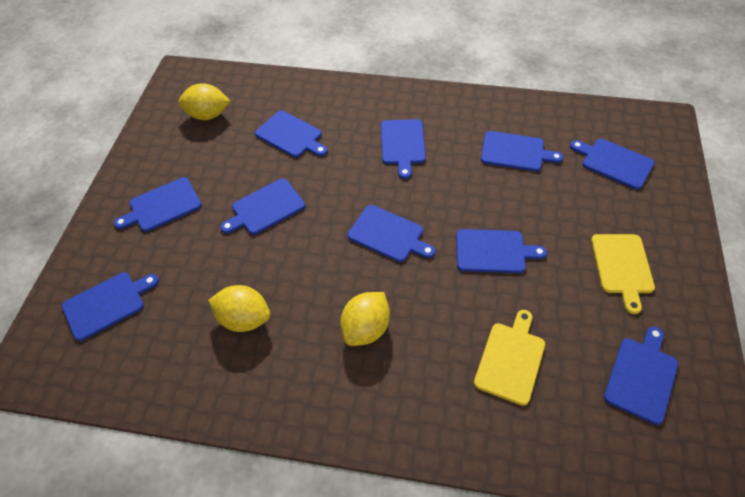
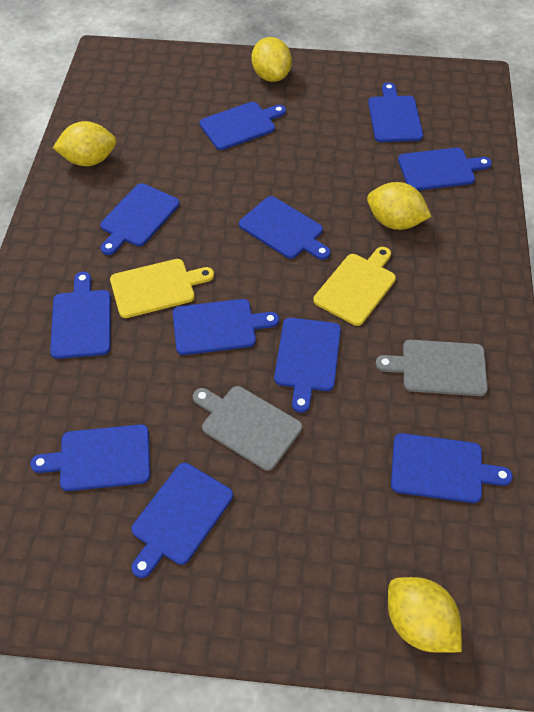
blue cutting board: [62,272,159,341] [114,177,202,232] [220,179,305,235] [255,111,327,158] [348,205,435,262] [381,119,426,179] [456,229,547,273] [481,131,563,171] [570,139,655,190] [604,327,678,425] = 10 -> [30,424,150,491] [50,272,111,359] [100,183,180,255] [131,463,233,578] [173,299,279,355] [199,102,286,150] [239,196,331,260] [274,318,341,413] [368,82,423,142] [391,433,513,503] [398,147,492,191] = 11
grey cutting board: none = 0 -> [193,386,302,471] [375,340,488,396] = 2
yellow lemon: [178,83,230,120] [208,285,270,332] [340,292,390,346] = 3 -> [53,121,117,166] [252,37,292,82] [367,182,432,230] [388,577,462,653] = 4

